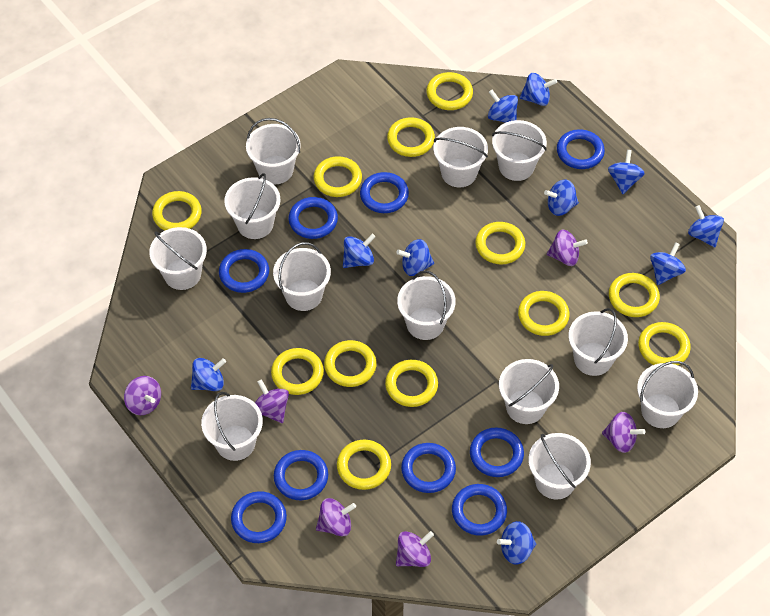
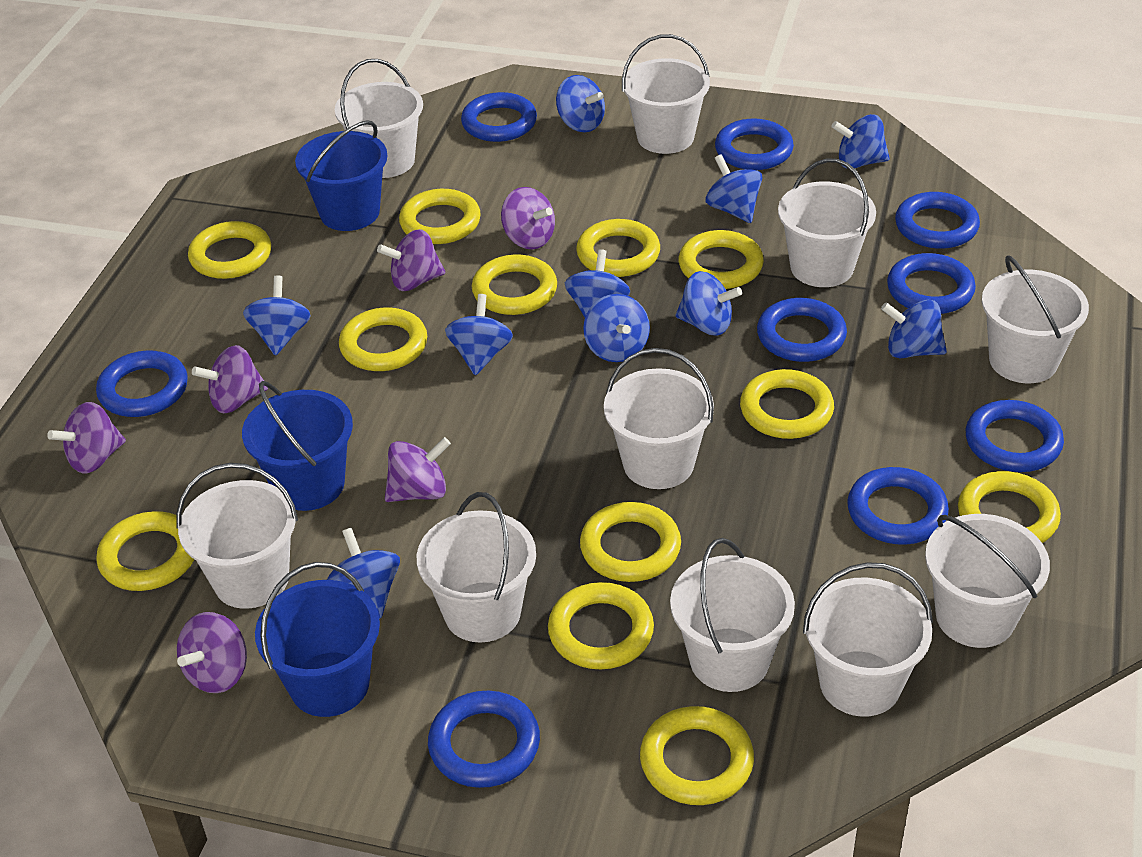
blue bucket: none = 0 -> [242,381,353,511] [255,562,380,717] [295,120,388,231] = 3
white bucket: [149,227,207,290] [201,392,263,461] [224,173,281,239] [246,118,301,184] [273,242,331,311] [397,270,456,340] [433,127,488,187] [492,120,547,181] [499,359,559,424] [528,433,591,500] [569,308,628,376] [637,361,698,428] = 12 -> [177,463,298,609] [335,59,423,178] [417,492,536,643] [604,348,714,489] [622,34,710,154] [670,538,795,692] [778,158,876,287] [803,562,933,716] [925,514,1050,648] [982,255,1089,383] = 10

